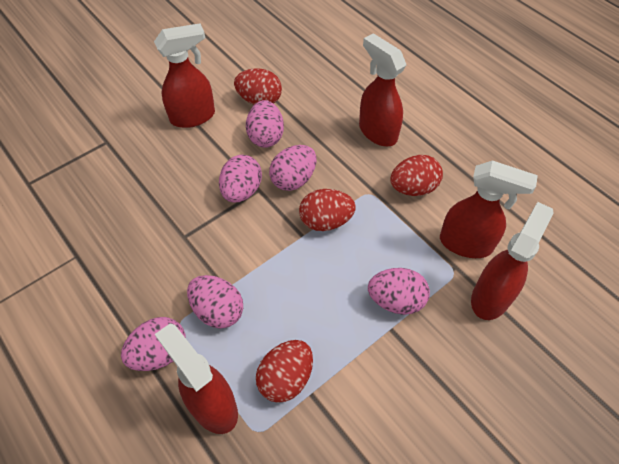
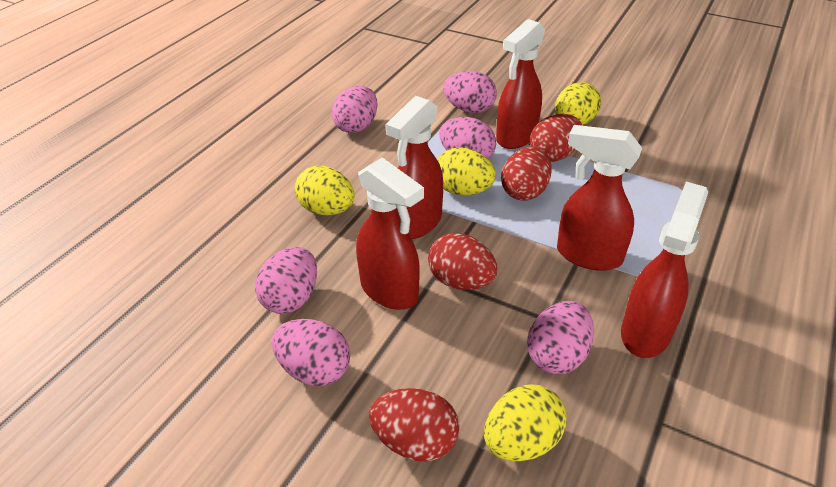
yellow egg: none = 0 -> [295,166,355,216] [437,147,496,195] [484,384,567,461] [555,82,601,125] = 4

